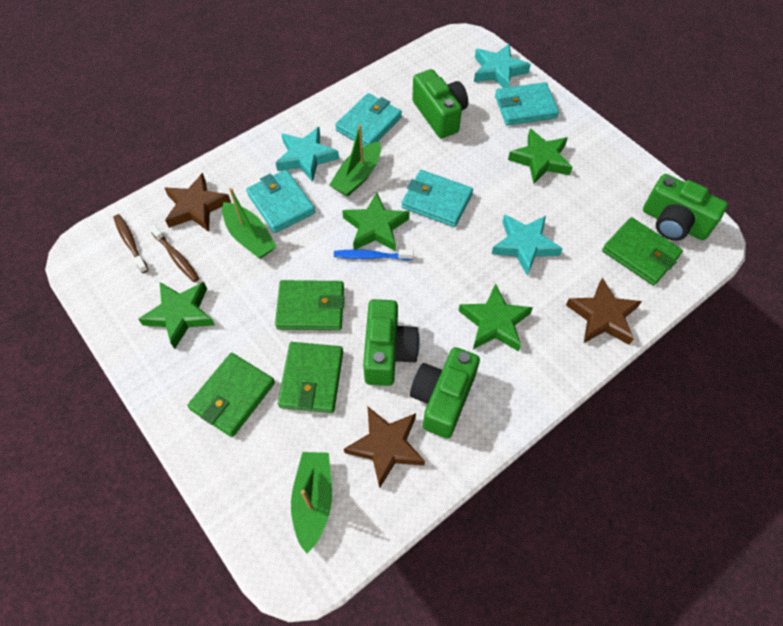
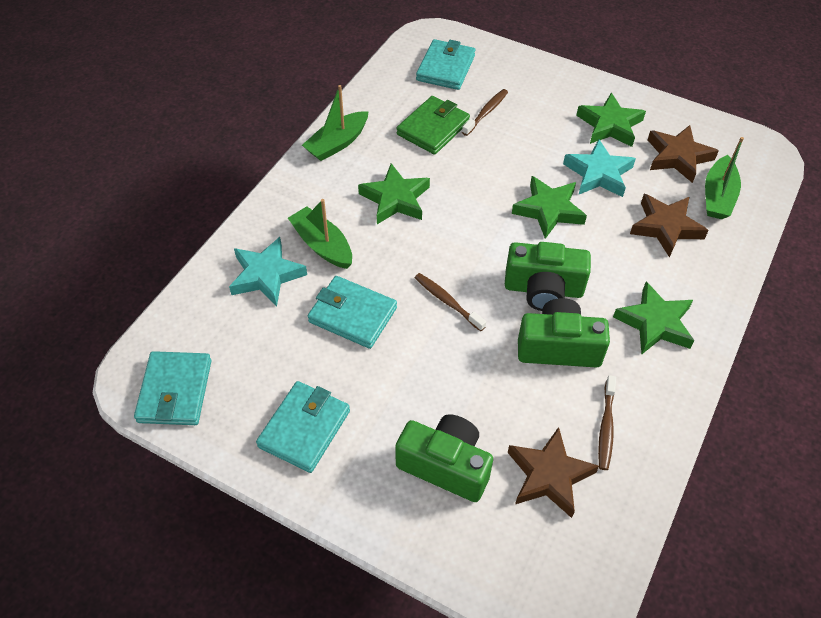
blue toothbrush: [334,249,414,260] = 1 -> none = 0
brown toothbrush: [113,214,148,273] [149,224,199,282] = 2 -> [415,273,486,331] [462,89,508,136] [598,375,616,470] = 3
green camera: [363,299,420,386] [410,347,480,439] [412,69,468,138] [643,174,728,241] = 4 -> [395,414,493,502] [505,242,591,311] [518,298,610,368] = 3
green wallet: [187,353,275,437] [275,280,344,330] [278,342,343,413] [602,217,683,285] = 4 -> [397,96,470,155] = 1
turquoise star: [276,127,339,182] [474,43,531,88] [491,214,563,276] = 3 -> [229,237,307,306] [563,139,636,197] = 2

